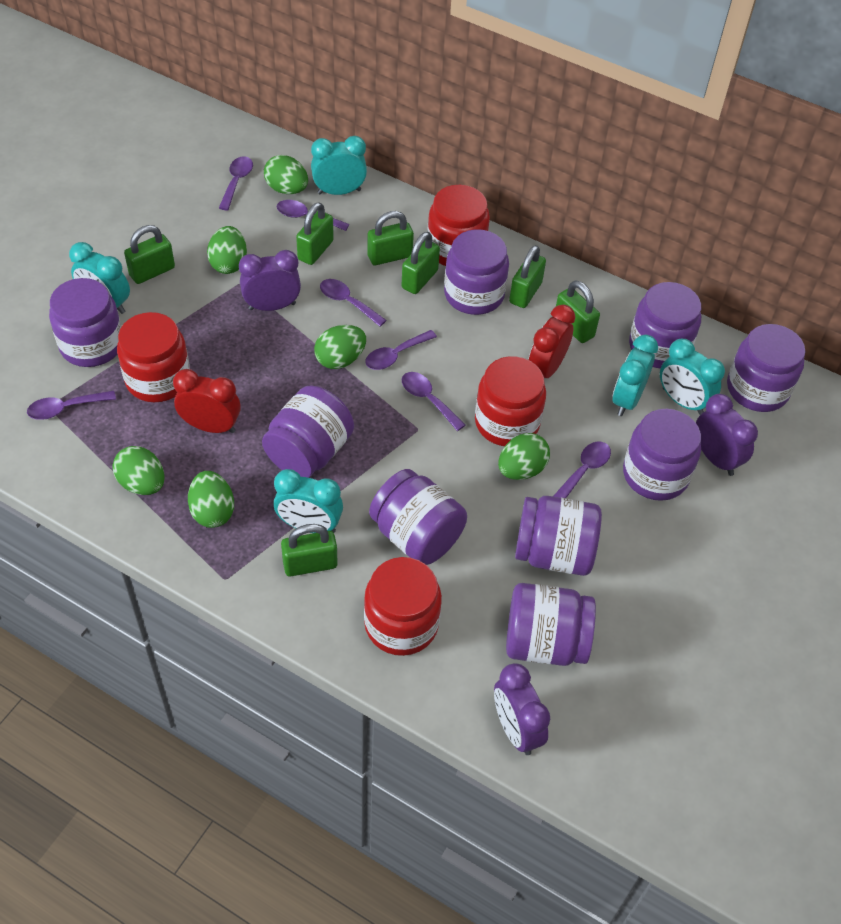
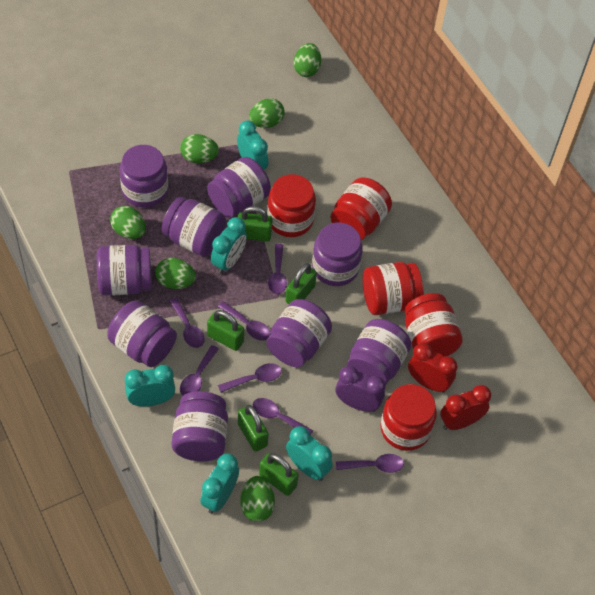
green padlock: [124,225,175,284] [281,524,338,577] [296,202,334,265] [367,211,414,265] [402,232,440,294] [509,245,546,308] [556,281,600,343] = 7 -> [207,310,244,351] [238,206,273,242] [238,405,269,452] [259,453,298,496] [285,263,317,304] = 5
purple clock: [239,250,301,311] [494,663,550,755] [696,394,758,476] = 3 -> [336,366,386,412] = 1
red jar: [117,312,190,402] [364,557,442,656] [427,185,490,266] [475,356,546,446] = 4 -> [267,174,316,237] [331,178,392,240] [363,262,424,315] [380,384,437,451] [404,293,463,357] = 5

